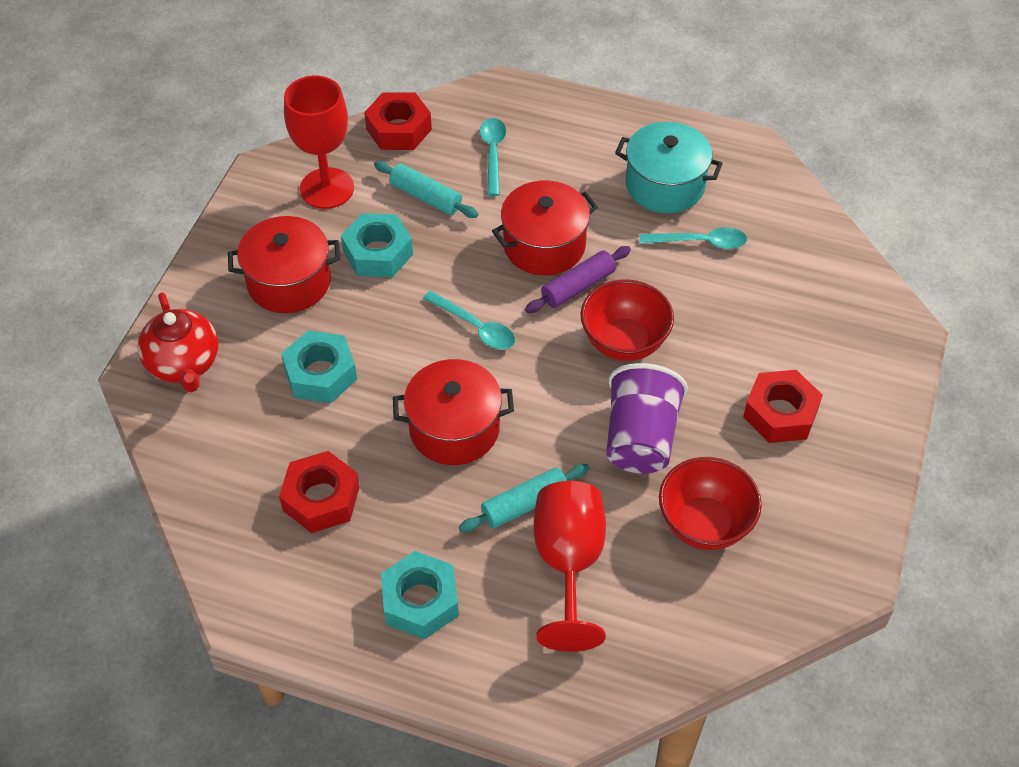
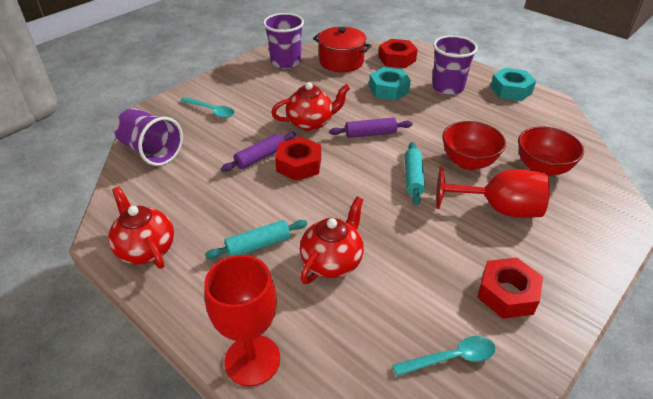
purple cup: [606,363,688,474] = 1 -> [114,108,183,166] [263,13,304,69] [432,35,478,95] = 3
purple rolling pin: [525,246,631,313] = 1 -> [221,132,296,172] [329,117,413,138] = 2
red pot: [228,216,340,313] [393,359,514,465] [492,181,598,276] = 3 -> [313,27,372,72] = 1
red teapot: [137,292,219,392] = 1 -> [108,187,174,269] [271,82,350,131] [300,197,364,284] = 3
turquoise nut: [281,330,357,403] [341,213,413,277] [381,551,459,639] = 3 -> [369,67,411,101] [490,68,536,101] = 2
turquoise pot: [615,122,723,213] = 1 -> none = 0
turquoise spoon: [423,290,515,350] [480,118,506,196] [640,227,747,249] = 3 -> [180,97,235,118] [393,336,496,376] = 2

